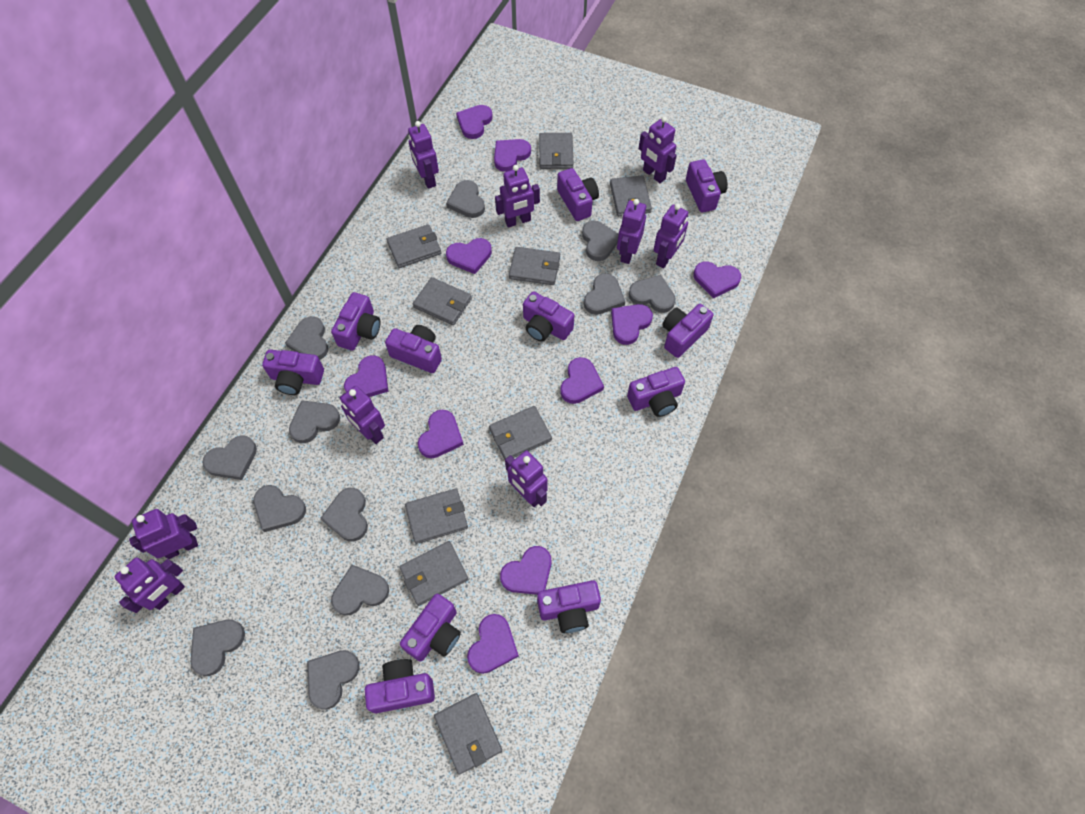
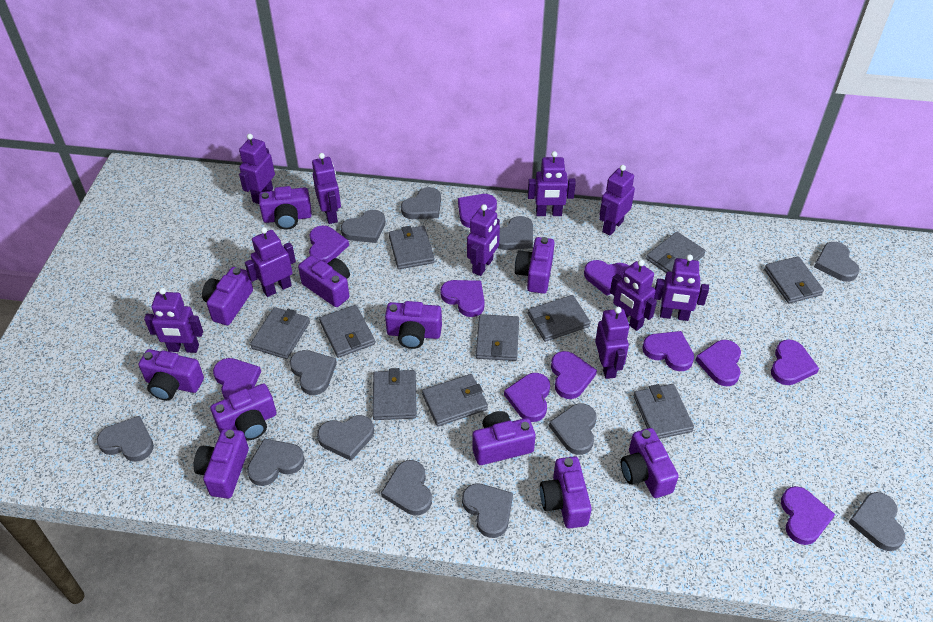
grey wallet: [387,224,441,268] [399,541,468,606] [405,488,468,544] [413,277,472,325] [434,693,502,774] [489,406,552,459] [509,247,560,285] [539,133,574,169] [610,175,652,216] = 9 -> [250,307,310,359] [319,305,375,358] [373,368,417,420] [389,226,435,269] [422,374,488,426] [476,314,519,361] [528,295,591,342] [633,384,694,439] [646,232,706,273] [764,256,824,303] = 10
purple heart: [344,355,388,397] [418,410,464,458] [446,238,492,274] [456,105,493,139] [467,614,519,674] [494,139,531,172] [500,546,551,595] [560,357,604,404] [611,304,653,345] [693,262,741,298] = 10 -> [213,358,261,399] [309,226,349,263] [440,280,484,317] [458,194,497,228] [504,373,550,422] [551,351,597,399] [584,260,629,296] [642,331,694,371] [695,340,741,386] [771,339,819,385] [781,486,835,545] = 11
purple robot: [114,558,185,613] [129,509,198,559] [339,386,385,444] [408,121,439,189] [495,165,540,228] [505,450,548,507] [617,199,646,264] [639,116,677,183] [654,204,688,268] = 9 -> [144,288,203,353] [239,134,275,204] [245,227,296,297] [312,153,341,224] [467,204,500,276] [528,151,576,216] [595,307,630,379] [599,165,635,236] [610,260,657,331] [654,254,709,321] = 10

